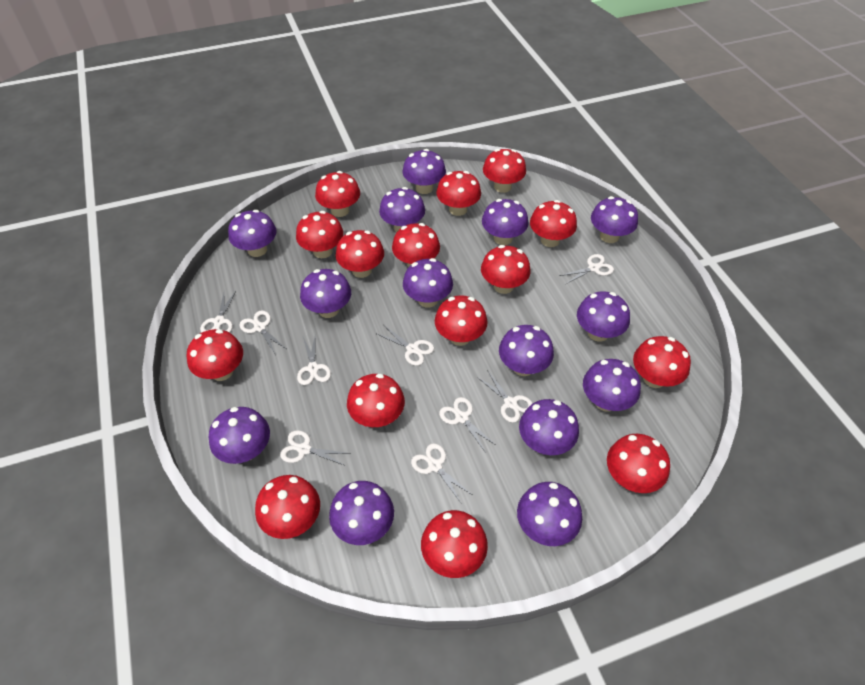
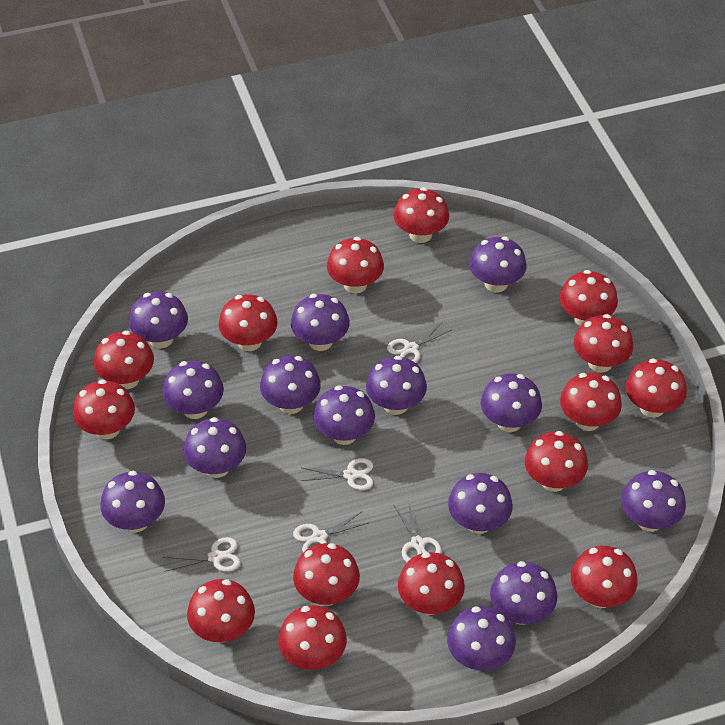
white scissors: [200,291,236,333] [239,310,286,354] [280,430,351,466] [297,334,331,385] [377,325,434,366] [411,443,472,503] [439,397,497,453] [477,370,533,423] [559,254,614,284] = 9 -> [163,537,240,572] [293,512,368,552] [301,458,373,490] [387,322,451,363] [394,503,442,562] = 5

